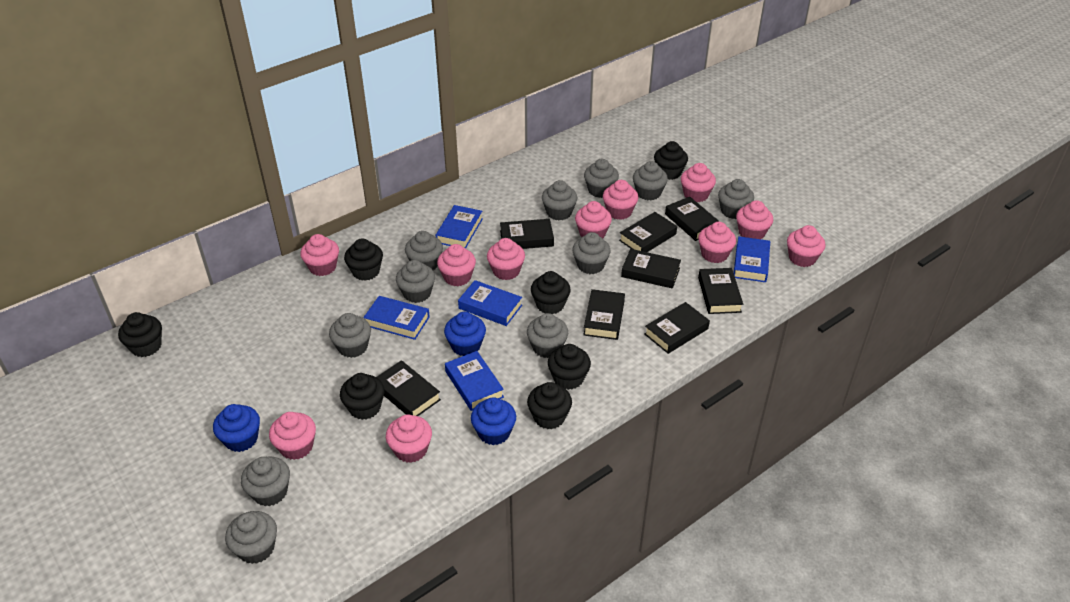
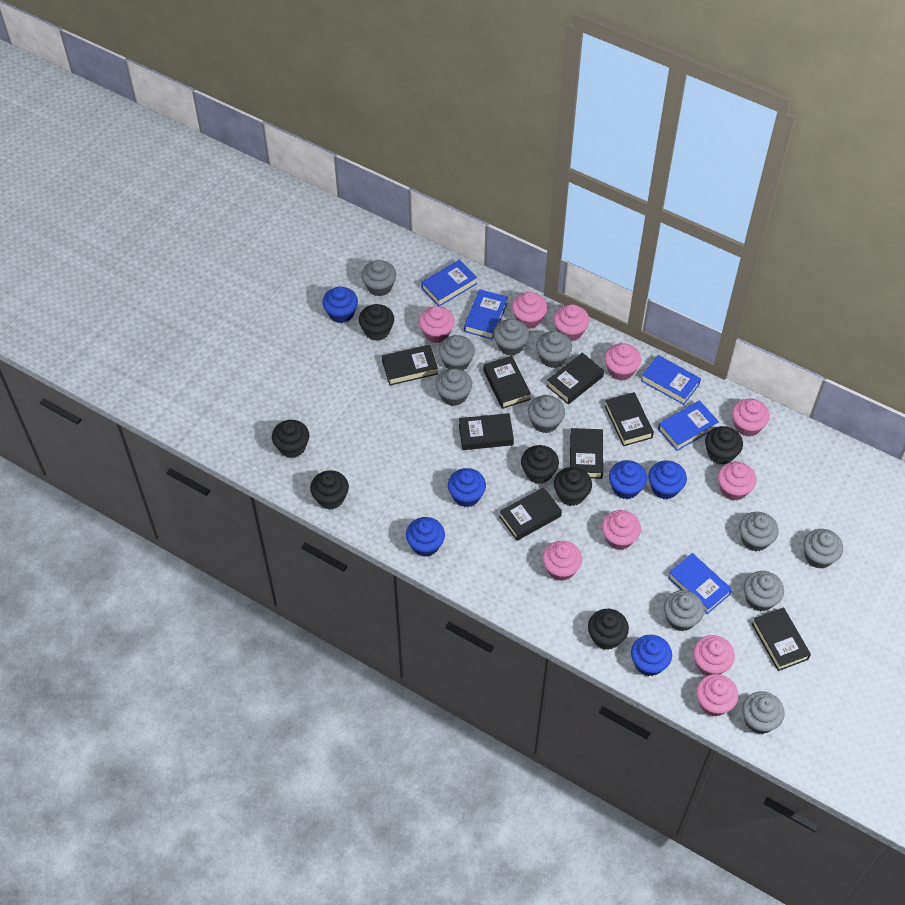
blue cupcake: [213,404,260,452] [444,312,486,356] [471,397,516,445] = 3 -> [323,286,358,323] [406,517,445,557] [448,468,486,507] [609,460,647,499] [631,635,672,676] [648,460,687,499] = 6
pink cupcake: [269,412,316,460] [300,234,339,276] [386,415,432,463] [437,244,476,286] [487,238,525,280] [575,201,612,238] [603,180,638,220] [681,163,716,202] [698,222,736,263] [736,200,773,239] [787,225,825,267] = 11 -> [419,306,455,343] [512,292,547,329] [543,541,582,581] [554,304,589,341] [602,510,641,550] [605,343,641,380] [693,635,735,676] [696,674,738,716] [718,462,756,501] [732,399,770,437] = 10

